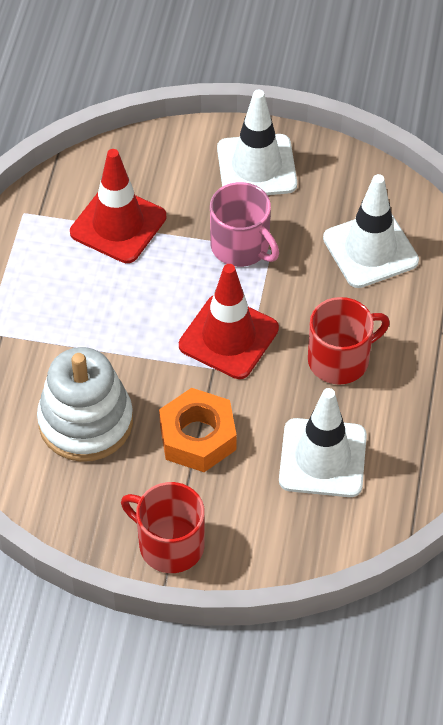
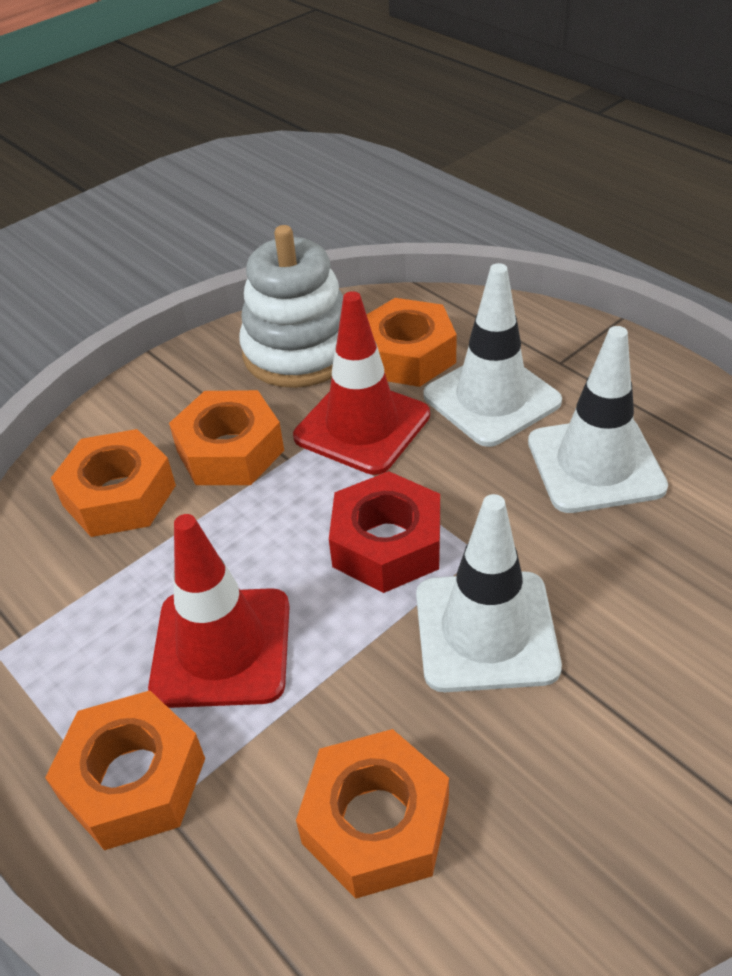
orange nut: [159,388,237,472] = 1 -> [45,690,205,850] [51,429,176,537] [169,390,284,485] [296,729,449,899] [367,298,457,387] = 5
pink mug: [210,182,279,267] = 1 -> none = 0
red mug: [121,482,205,573] [308,297,390,385] = 2 -> none = 0
red nut: none = 0 -> [329,471,440,593] = 1

